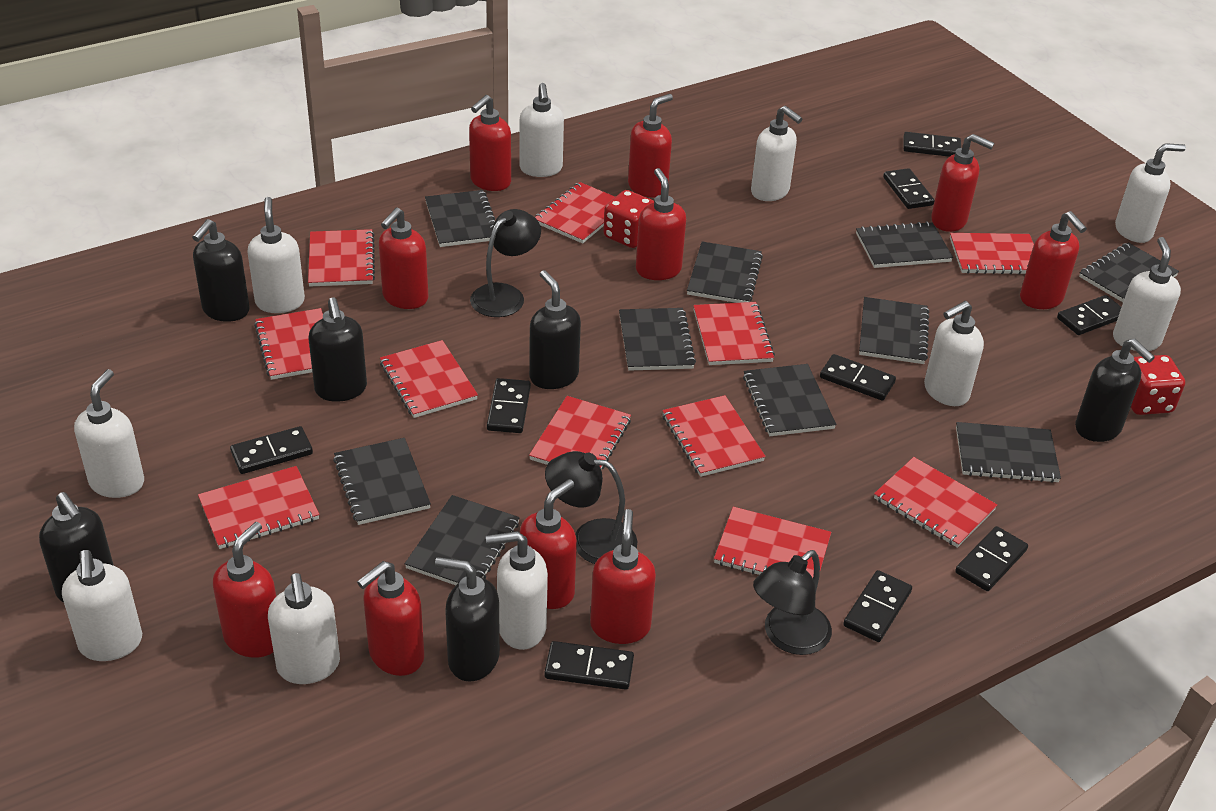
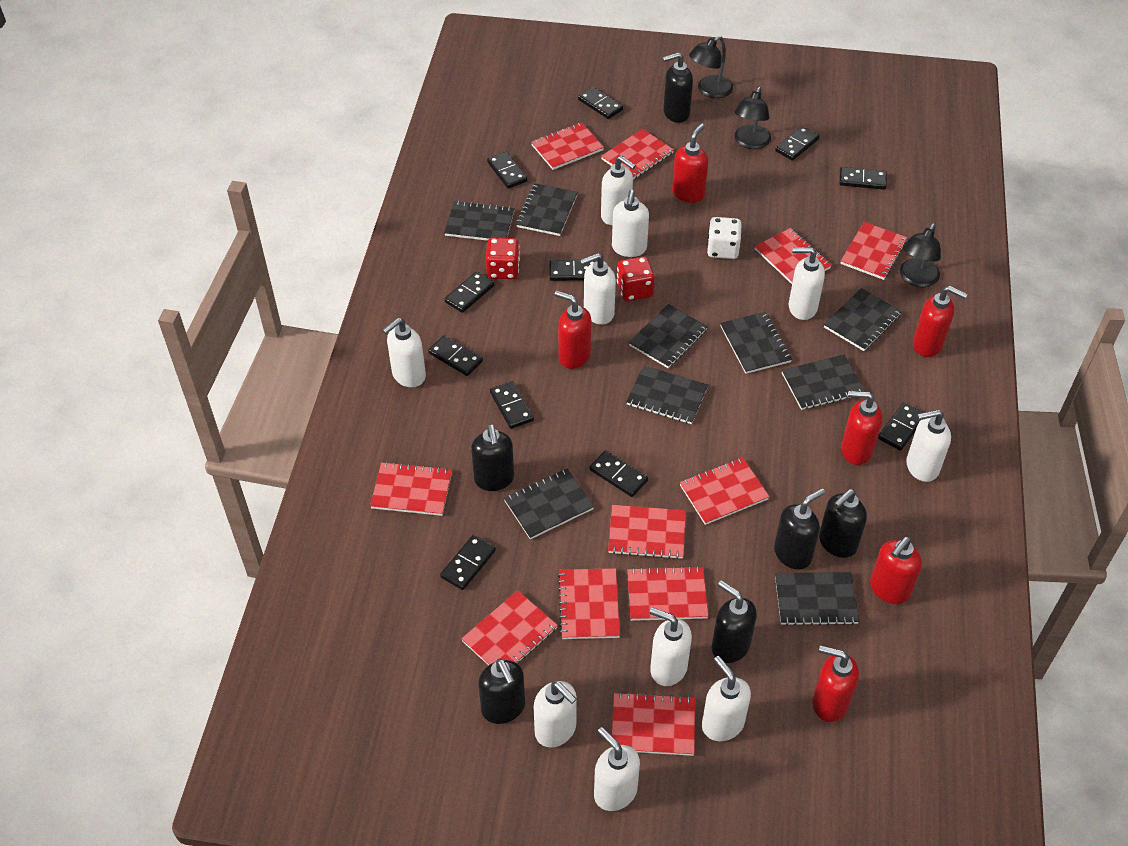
black domino: [230,426,313,474] [487,378,531,433] [544,641,634,690] [820,354,896,401] [843,570,912,642] [883,168,935,209] [903,132,961,157] [955,526,1028,591] [1057,295,1121,335] = 9 -> [428,335,483,376] [440,535,496,590] [444,271,494,313] [487,152,527,189] [490,381,534,429] [550,260,598,281] [578,87,623,119] [589,450,648,497] [775,126,819,161] [839,167,887,190] [878,402,924,451] = 11
black notebook: [333,438,431,525] [405,495,520,585] [425,190,495,247] [619,308,696,371] [687,242,763,303] [743,364,836,436] [856,221,953,268] [859,297,929,364] [956,422,1061,483] [1079,243,1179,302] = 10 -> [444,201,515,241] [504,469,594,539] [516,183,578,236] [626,365,708,424] [629,304,708,368] [720,312,792,374] [775,572,859,626] [782,355,865,410] [824,288,902,351] = 9
red soap dispenser: [213,522,276,658] [357,561,424,676] [379,208,429,309] [469,95,511,191] [520,479,577,609] [590,509,656,644] [628,94,673,198] [636,168,686,280] [931,134,994,232] [1020,211,1087,309] = 10 -> [555,291,591,369] [672,123,708,203] [812,645,859,722] [841,391,882,465] [870,537,922,604] [913,286,967,357] = 6
white dice: none = 0 -> [707,217,742,259] = 1

